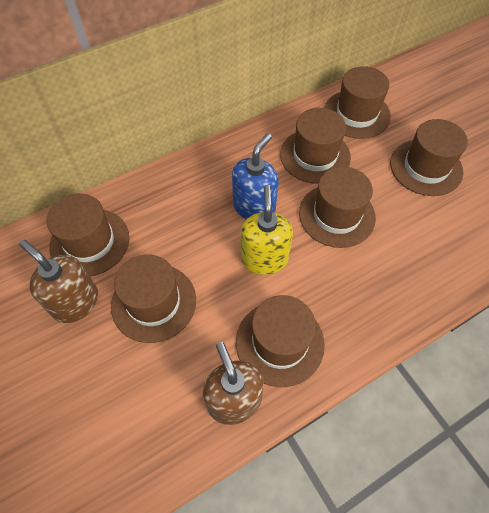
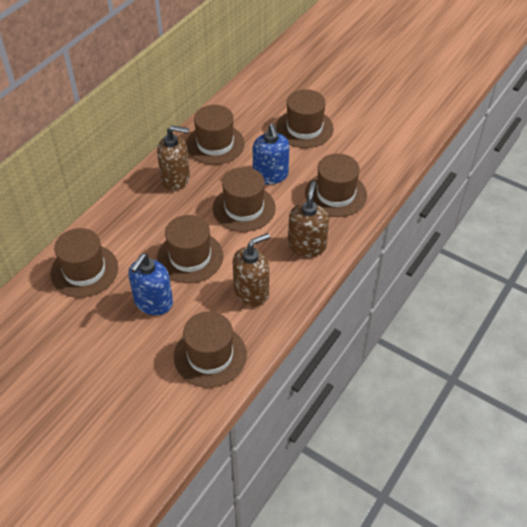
blue soap dispenser: [232,133,279,219] = 1 -> [128,254,173,315] [253,124,290,184] = 2
brown soap dispenser: [19,240,98,323] [203,342,264,425] = 2 -> [157,125,190,191] [233,233,270,306] [288,181,329,257] = 3
yellow soap dispenser: [240,185,293,275] = 1 -> none = 0

